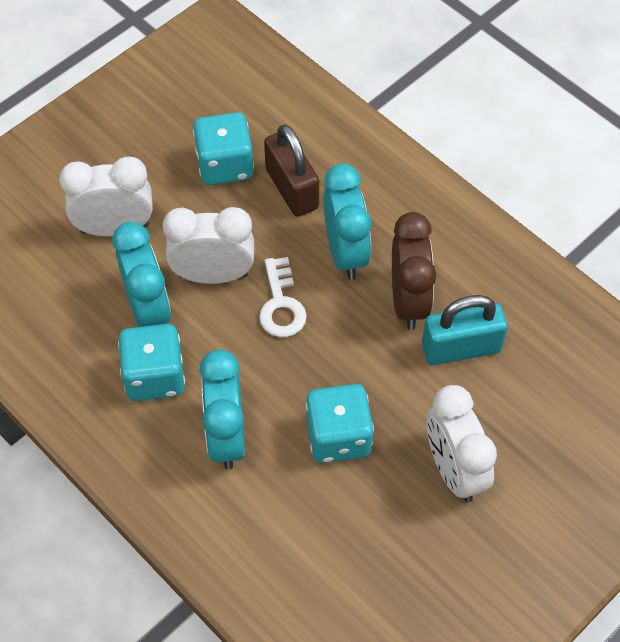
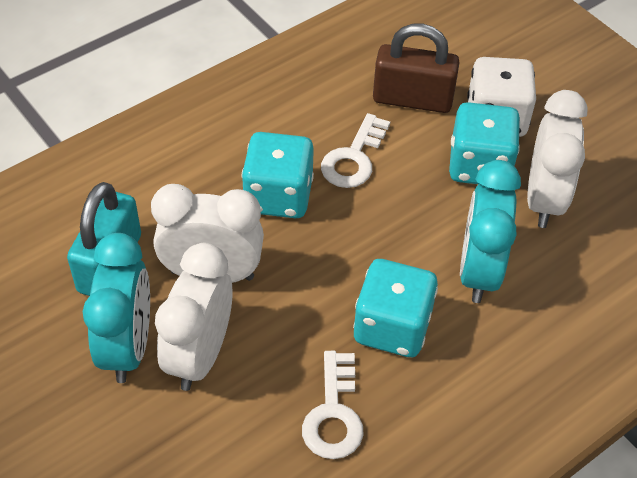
brown clock: [392,212,436,330] = 1 -> none = 0
turquoise clock: [112,222,171,327] [199,349,245,470] [323,164,371,280] = 3 -> [83,233,150,383] [460,160,521,303] = 2
white dice: none = 0 -> [467,57,536,137] = 1
white key: [259,257,307,337] = 1 -> [302,351,364,459] [321,113,390,188] = 2

